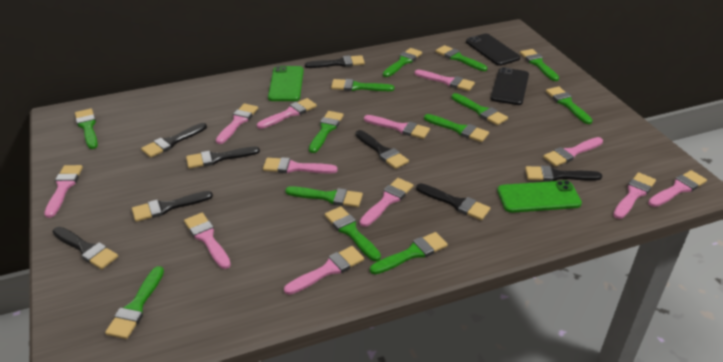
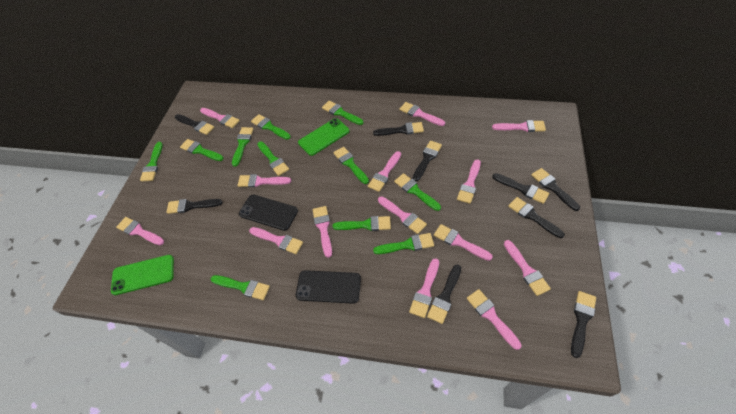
black brush: [52,227,118,269] [132,191,213,222] [141,123,207,158] [186,146,260,169] [305,55,365,68] [356,130,409,169] [416,183,490,220] [525,166,602,182] = 8 -> [166,199,222,214] [175,114,214,135] [373,122,424,136] [413,141,442,181] [427,264,461,324] [492,173,549,204] [508,197,565,238] [531,168,580,211] [571,291,596,358] = 9
green brush: [75,109,98,149] [105,266,164,339] [285,186,363,207] [309,111,344,153] [325,206,381,261] [331,79,394,91] [370,232,448,274] [383,48,422,77] [424,114,489,142] [436,45,487,71] [451,93,508,125] [520,49,559,81] [546,87,593,124] = 13 -> [140,142,163,182] [180,139,223,161] [211,275,270,300] [232,127,254,166] [251,114,291,140] [257,141,289,176] [322,101,363,125] [333,147,369,184] [333,216,391,231] [373,233,434,254] [394,173,441,211] = 11
pink brush: [44,165,83,218] [184,213,231,269] [216,104,258,144] [257,98,317,129] [263,157,338,173] [284,246,364,295] [360,178,413,227] [364,115,430,139] [415,70,475,91] [543,137,603,167] [613,172,656,219] [648,170,707,207] = 12 -> [116,217,164,245] [200,108,240,128] [238,174,291,187] [249,227,303,254] [313,206,332,258] [368,151,401,192] [378,197,427,234] [399,102,445,126] [409,258,439,318] [434,224,493,261] [457,159,481,204] [467,289,522,350] [492,120,546,132] [504,240,551,296] = 14

